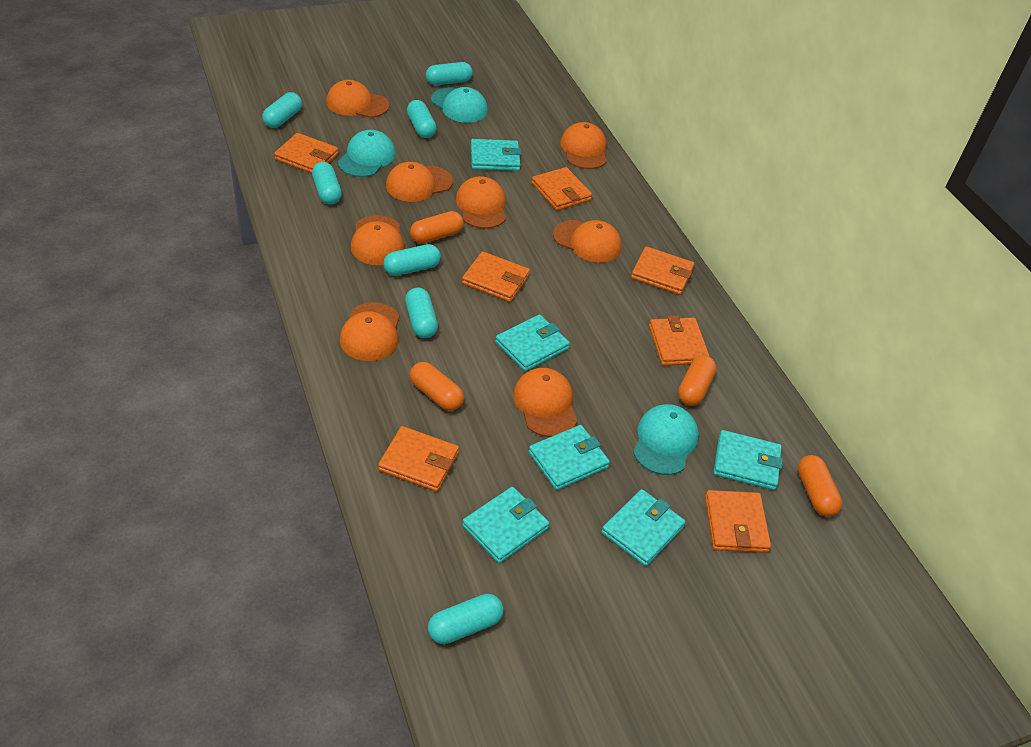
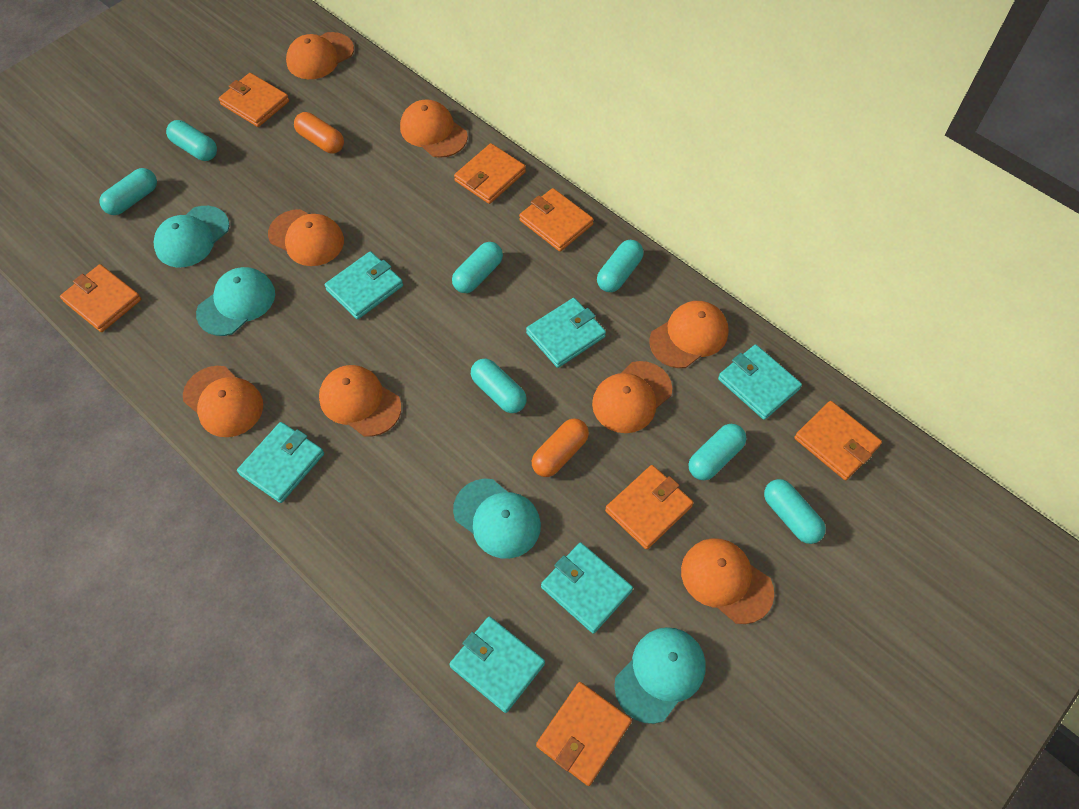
orange capsule: [410,211,464,244] [410,362,464,411] [678,355,716,406] [798,455,842,517] = 4 -> [294,112,344,153] [532,419,589,477] = 2
turquoise cap: [338,130,396,177] [431,87,488,123] [633,404,699,475] = 3 -> [153,206,229,267] [196,267,275,336] [453,479,541,559] [614,627,706,724] = 4

